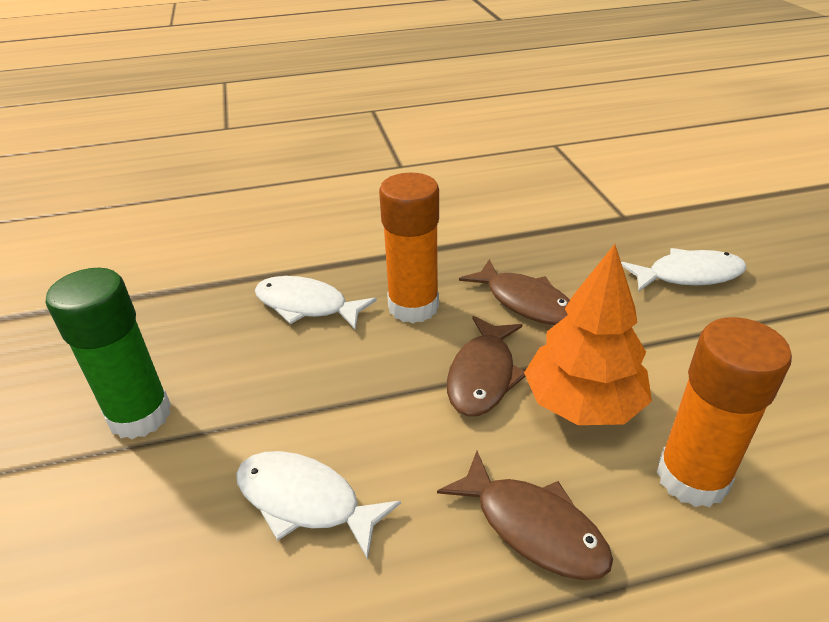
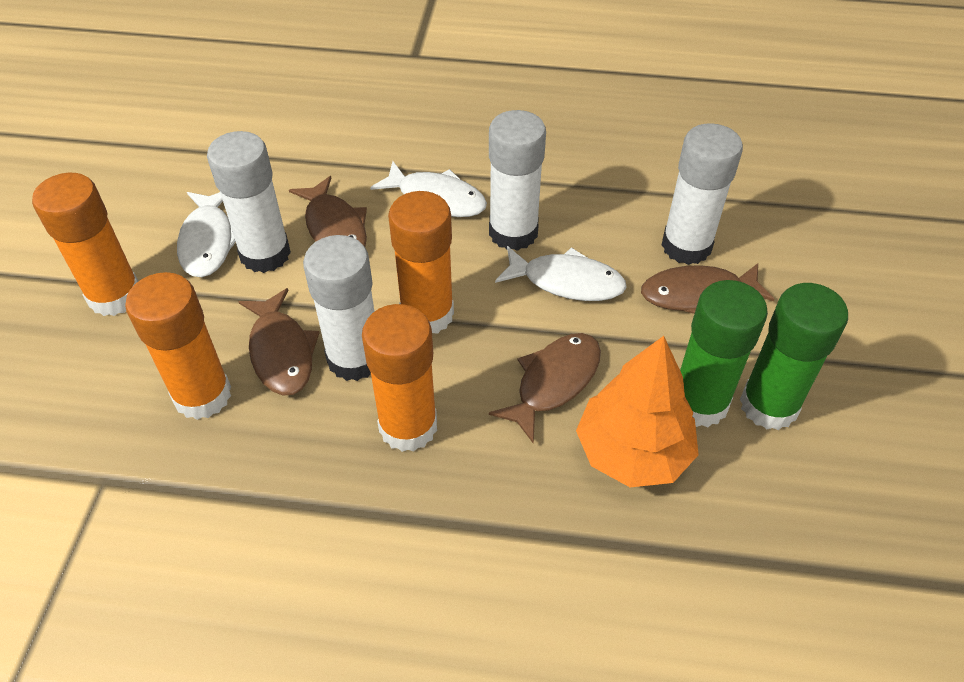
brown fish: [437,451,613,580] [447,316,526,416] [459,259,570,325] = 3 -> [238,288,320,396] [289,176,367,247] [489,333,601,444] [641,263,775,314] = 4
green glue stick: [46,268,171,439] = 1 -> [680,280,768,427] [740,283,848,430] = 2
orange glue stick: [379,173,439,323] [657,317,792,507] = 2 -> [32,173,138,316] [125,272,231,420] [362,304,437,452] [388,191,454,334] = 4
white glue stick: none = 0 -> [207,131,291,273] [303,235,374,381] [489,110,546,251] [662,123,743,265] = 4

